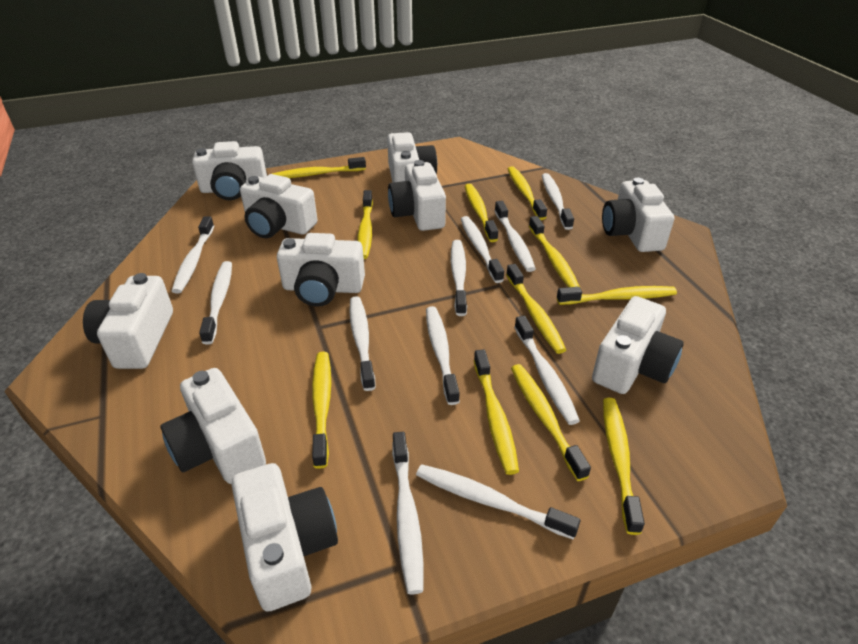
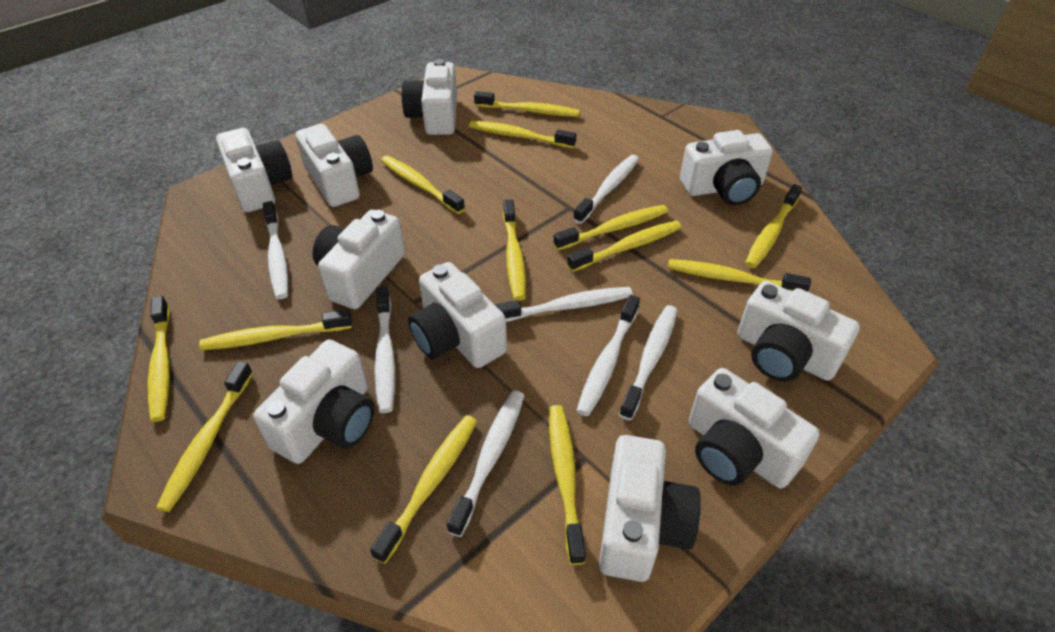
white toothbrush: [172,216,214,294] [199,261,232,345] [349,296,376,391] [392,432,423,594] [416,464,580,540] [426,306,460,405] [451,240,467,316] [461,216,504,283] [494,201,536,272] [514,316,580,425] [542,173,574,230] = 11 -> [263,201,288,299] [374,286,395,413] [447,390,525,537] [494,287,633,322] [573,155,639,224] [576,295,640,416] [619,305,677,420] = 7
yellow toothbrush: [272,157,366,178] [312,352,331,469] [357,190,373,259] [465,184,498,242] [474,349,519,475] [506,264,566,354] [508,166,547,220] [511,364,591,481] [529,216,580,287] [557,286,677,305] [603,398,645,535] = 11 -> [147,296,170,422] [156,361,253,512] [199,309,352,350] [370,415,477,564] [381,155,465,214] [469,121,576,148] [474,91,579,117] [503,199,526,301] [549,405,586,565] [554,205,668,250] [567,221,682,272] [668,259,811,292] [745,184,802,268] = 13

